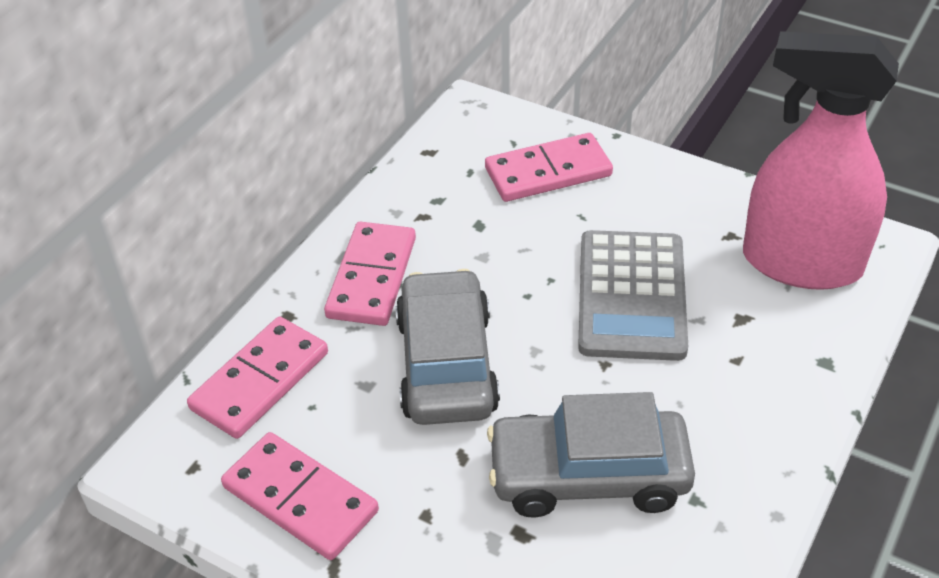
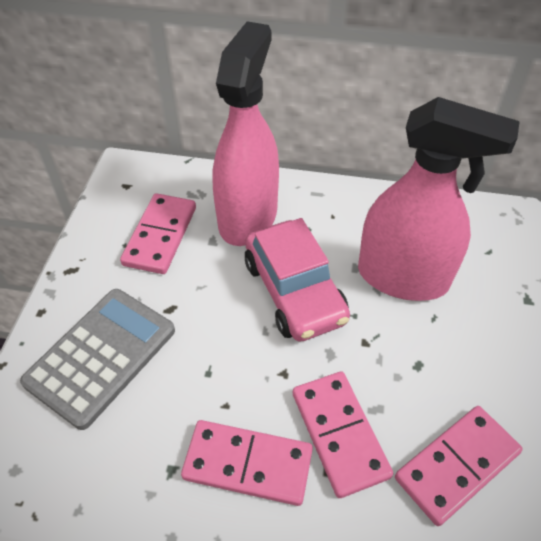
grey car: [395,269,500,425] [487,392,695,518] = 2 -> none = 0
pink car: none = 0 -> [245,218,350,342] = 1
pink spray bottle: [743,31,899,290] = 1 -> [213,21,279,246] [358,97,520,301] = 2

